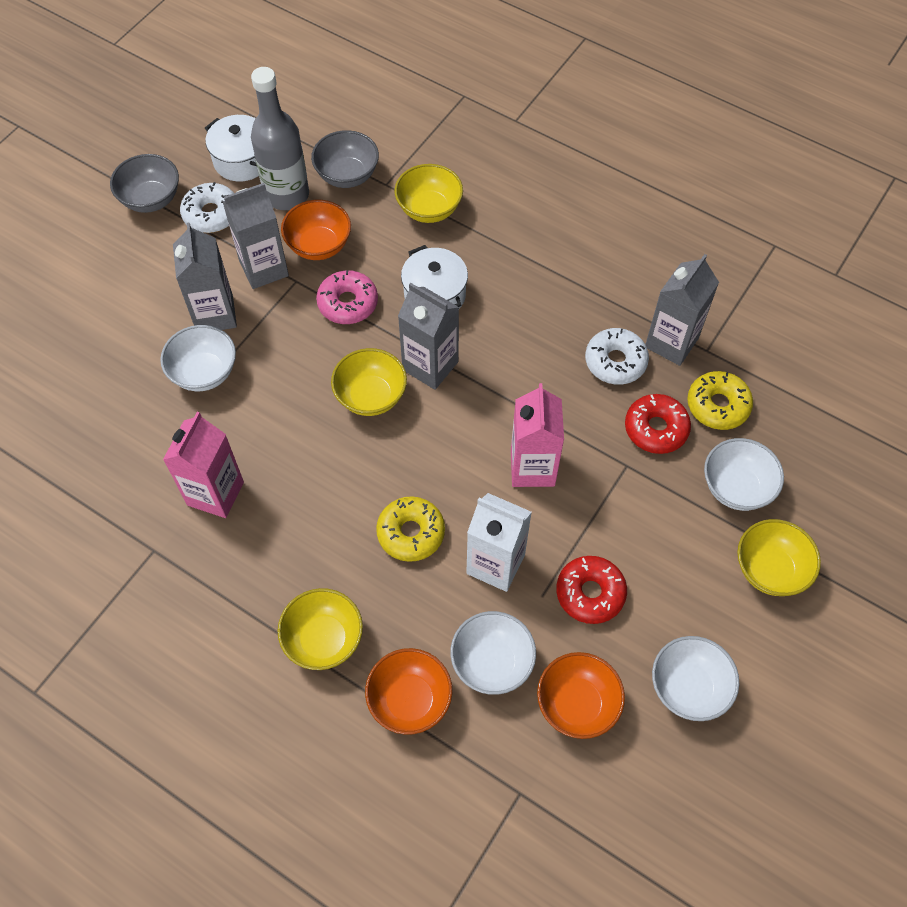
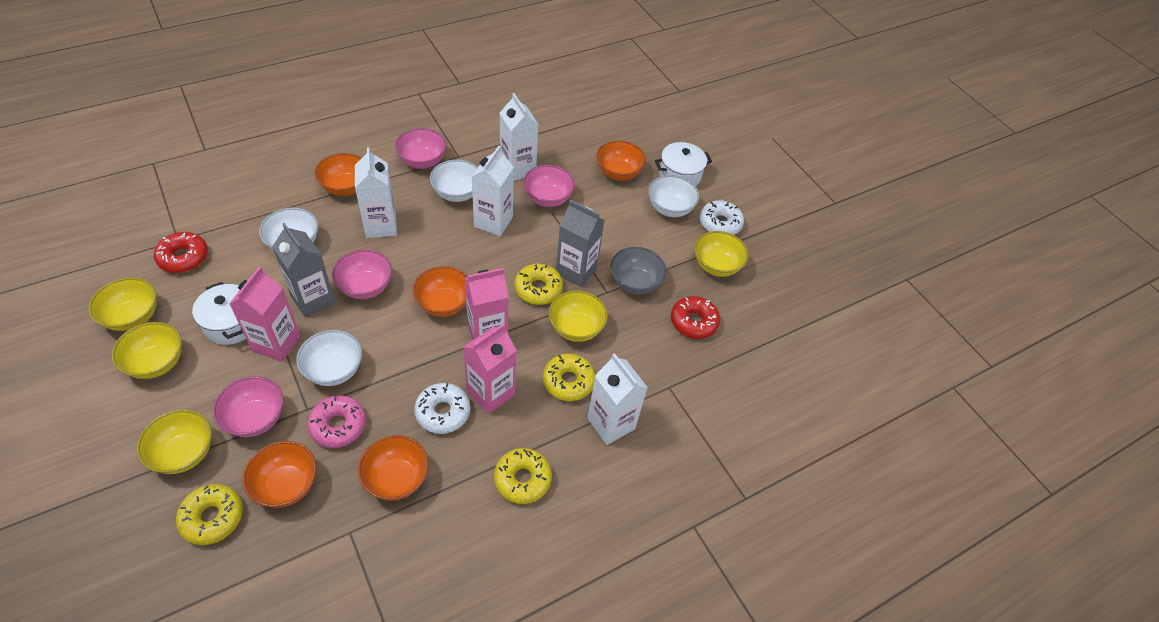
grey bottle: [251,67,309,210] = 1 -> none = 0
grey bowl: [110,154,179,213] [311,130,379,188] = 2 -> [610,247,666,294] = 1
grey carton: [173,222,237,330] [223,183,289,289] [398,283,459,390] [645,254,719,366] = 4 -> [272,223,335,318] [556,200,604,287] = 2
orange bowl: [281,200,351,260] [365,648,452,735] [537,652,625,739] = 3 -> [242,441,317,508] [314,153,361,196] [358,435,429,500] [412,266,468,317] [596,140,646,181] = 5
pink bowl: none = 0 -> [213,376,284,437] [332,249,392,299] [395,128,447,169] [523,165,575,207] = 4
pink carton: [163,412,244,518] [511,383,564,487] = 2 -> [229,266,301,362] [463,324,517,414] [464,268,509,341] = 3
white carton: [466,493,532,592] = 1 -> [355,147,397,238] [472,146,514,236] [500,93,538,181] [588,353,648,445] = 4
yellow bowl: [277,588,363,670] [331,348,407,416] [395,164,463,223] [737,519,821,596] = 4 -> [88,277,157,331] [112,322,182,379] [136,410,212,474] [549,290,608,342] [694,231,749,277] = 5
yellow donut: [376,496,445,562] [687,371,753,430] = 2 -> [176,484,243,545] [494,448,552,504] [514,264,563,305] [543,353,595,401] = 4

